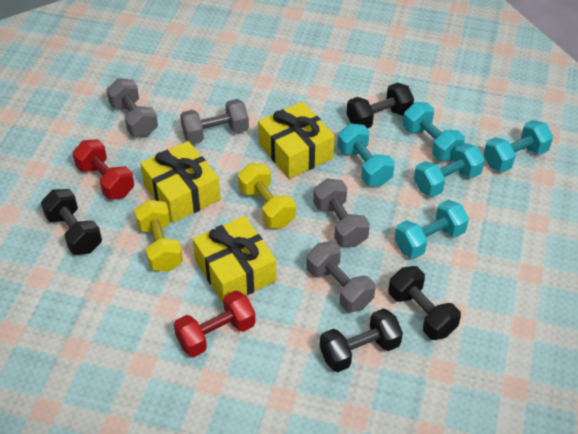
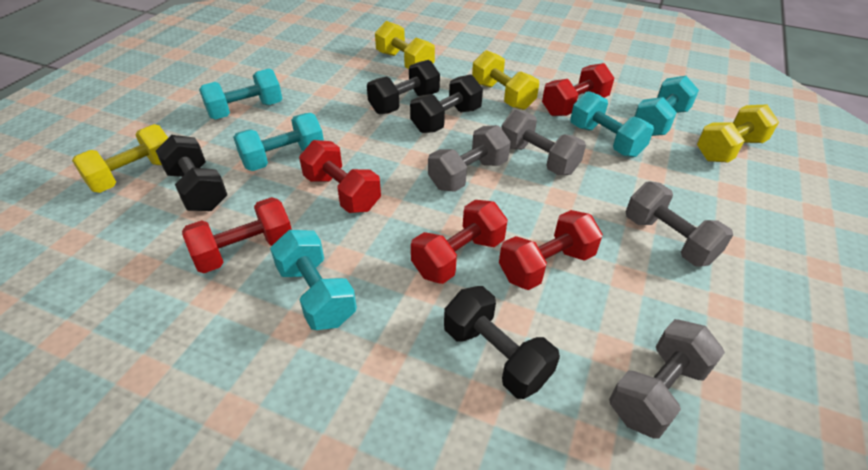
red dumbbell: [72,139,134,200] [174,290,256,357] = 2 -> [182,197,292,273] [299,140,381,213] [411,200,508,284] [499,210,603,290] [542,63,614,116] = 5
yellow dumbbell: [134,200,183,272] [238,163,296,228] = 2 -> [72,124,168,193] [375,21,435,69] [472,50,539,110] [697,105,779,163] = 4
yellow gift: [140,141,221,223] [193,216,276,304] [258,102,335,179] = 3 -> none = 0

